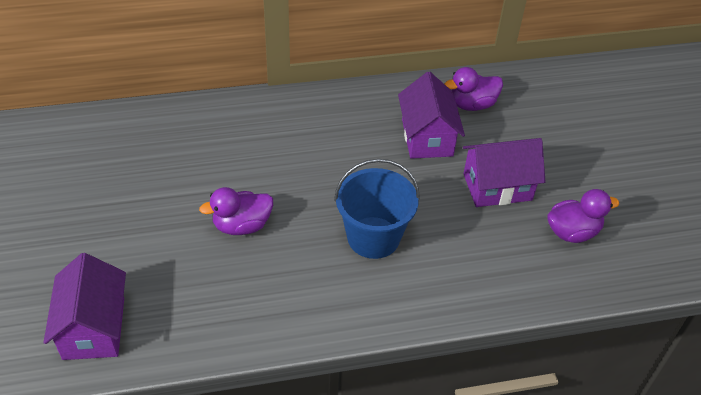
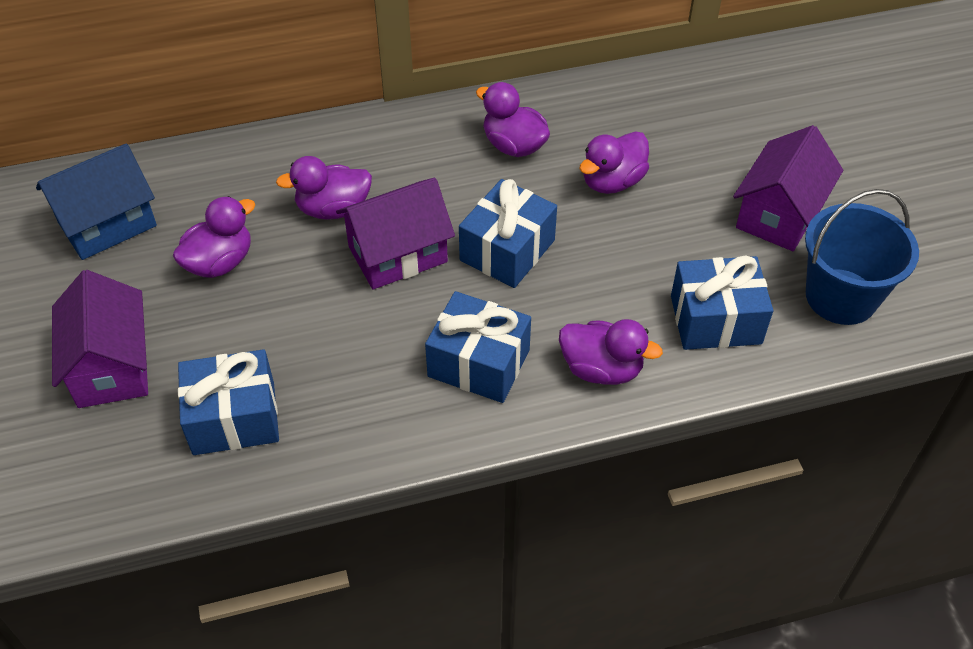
blue gift: none = 0 -> [178,349,279,455] [425,291,531,403] [459,179,557,288] [671,255,773,350] = 4
blue house: none = 0 -> [36,143,157,260] = 1
purple duck: [199,187,273,235] [444,67,503,111] [547,189,619,243] = 3 -> [173,196,255,278] [276,156,372,220] [476,82,550,157] [559,319,663,385] [579,131,649,194] = 5

